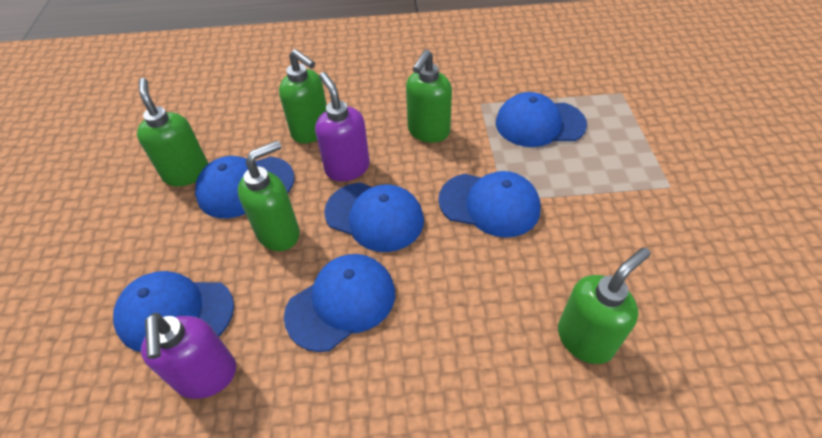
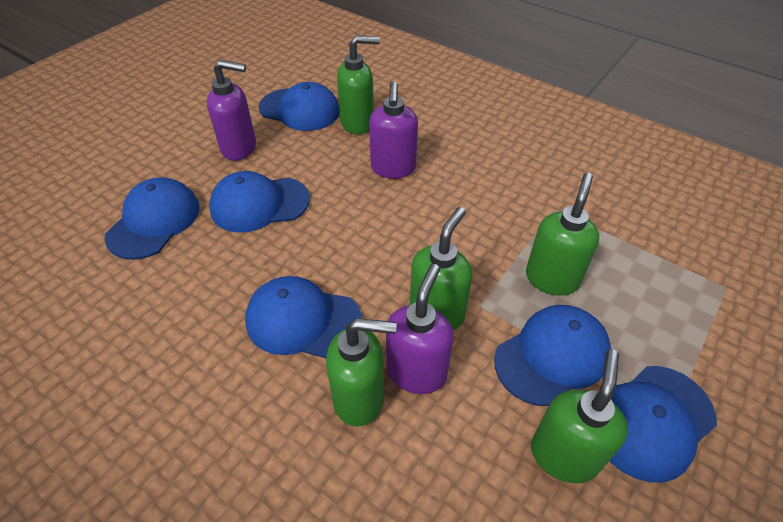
purple soap dispenser: [141,313,236,399] [315,72,370,181] = 2 -> [207,60,256,161] [369,82,418,179] [386,264,454,394] = 3

